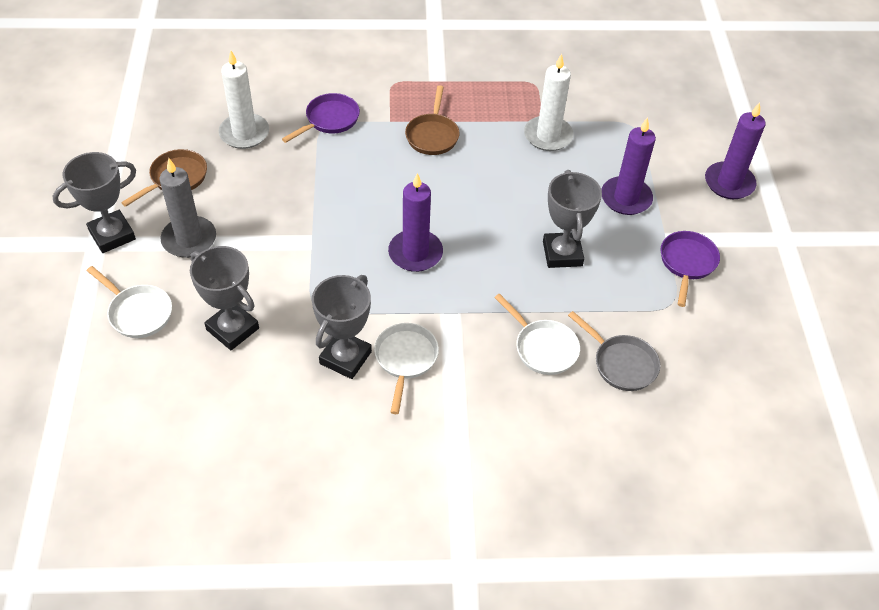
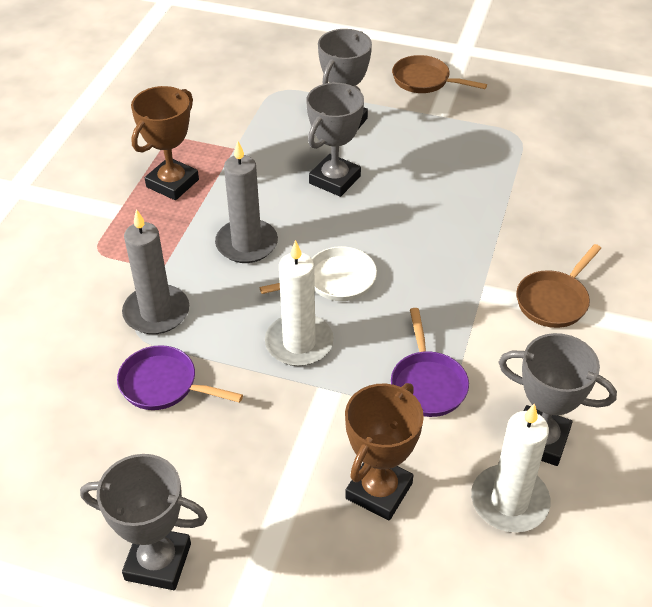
brown trophy: none = 0 -> [131,86,199,200] [345,383,424,520] = 2
grey candle: [159,158,216,258] = 1 -> [122,209,189,334] [215,141,278,263] = 2
grey pan: [568,311,660,391] = 1 -> none = 0
purple candle: [388,173,443,272] [601,117,656,215] [705,102,765,199] = 3 -> none = 0
white pan: [87,266,172,338] [374,323,439,414] [494,294,580,375] = 3 -> [259,246,377,301] = 1

